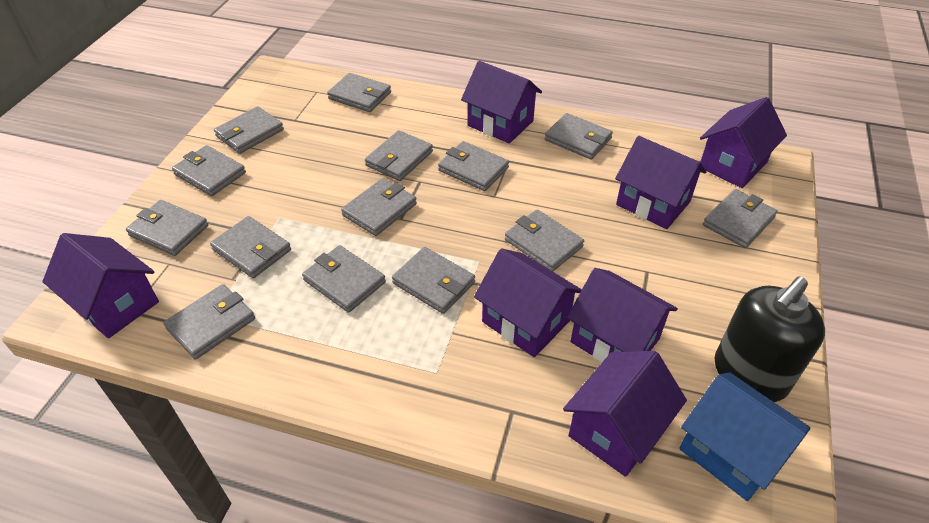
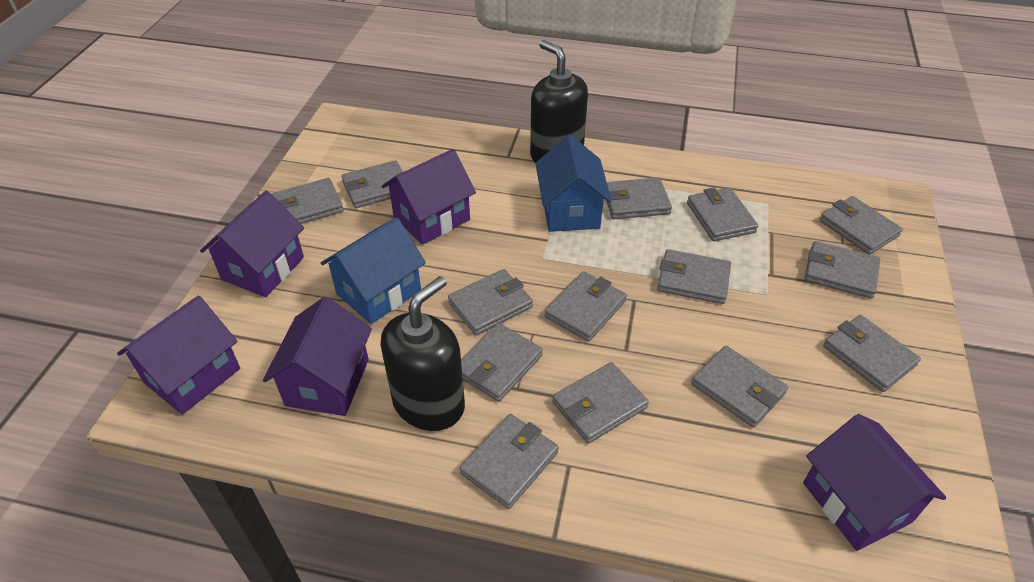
black soap dispenser: [714,276,825,402] = 1 -> [381,276,465,431] [530,40,588,163] = 2
blue house: [679,372,810,501] = 1 -> [321,218,426,324] [535,135,612,232] = 2
purple house: [43,233,159,338] [461,61,542,144] [474,248,582,357] [563,351,687,477] [567,268,678,363] [615,136,707,229] [700,97,787,188] = 7 -> [117,296,240,415] [200,191,304,297] [263,296,372,416] [382,149,476,245] [803,414,946,551] = 5

